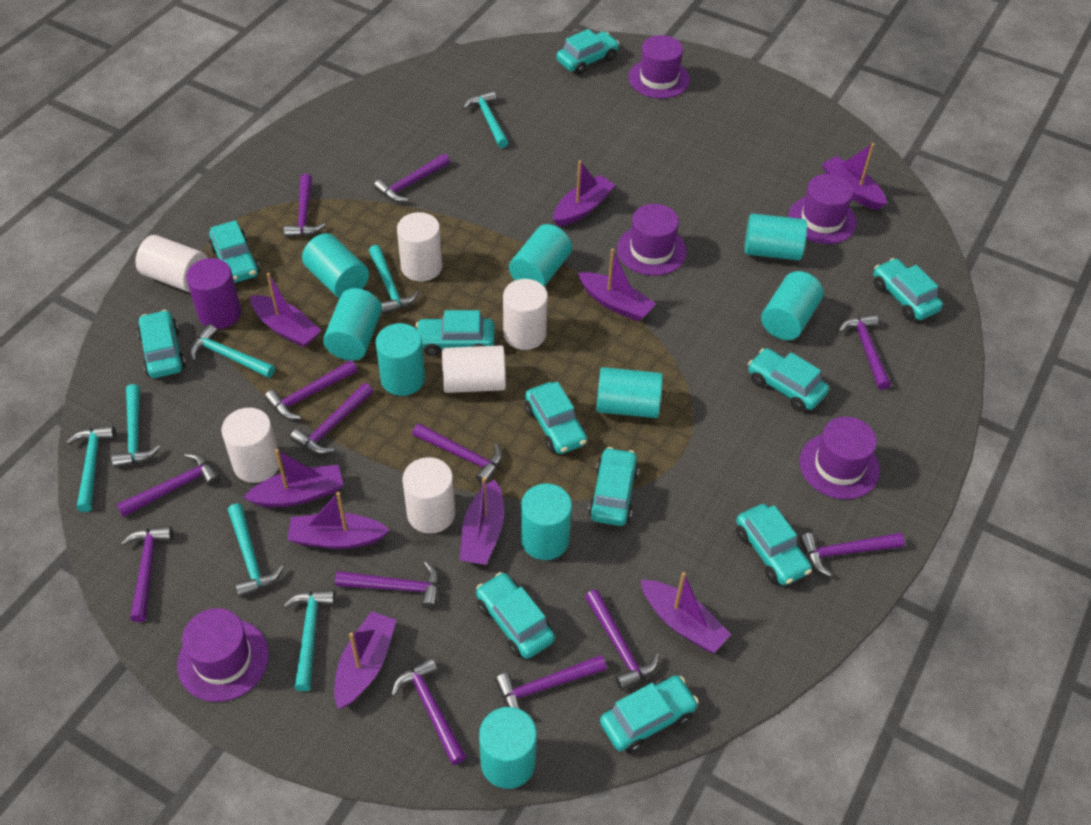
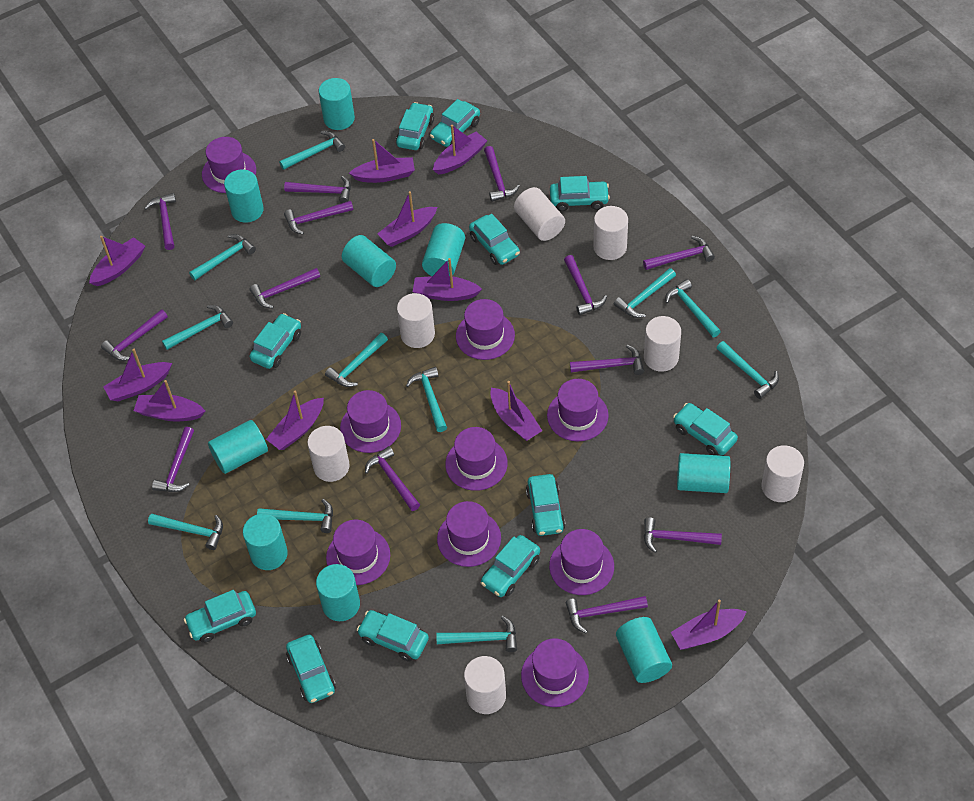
purple boat: [243,449,343,507] [250,273,321,348] [287,492,390,549] [334,611,397,709] [460,477,504,565] [553,160,615,227] [578,248,656,321] [641,572,731,653] [822,143,887,210] = 9 -> [89,236,145,286] [103,349,172,401] [134,380,205,422] [266,391,324,450] [349,139,415,183] [377,191,437,247] [413,258,482,301] [433,125,487,175] [490,381,542,441] [671,600,747,650] = 10
purple cylinder: [186,258,241,329] = 1 -> none = 0
purple hat: [177,608,269,702] [617,204,687,276] [628,35,690,98] [788,174,857,244] [800,417,880,499] = 5 -> [202,137,256,193] [326,520,390,585] [340,390,401,453] [437,501,501,567] [445,427,508,491] [456,299,515,360] [521,638,589,707] [547,379,609,441] [549,529,614,595] = 9
turquoise hammer: [66,425,116,512] [112,384,160,468] [190,324,275,378] [228,503,283,598] [283,590,335,691] [369,245,419,315] [463,91,509,148] = 7 -> [148,514,223,550] [162,305,233,350] [189,234,256,280] [257,499,333,533] [279,131,345,170] [325,333,388,387] [406,367,447,432] [436,616,517,652] [614,268,676,318] [665,279,721,337] [717,341,779,399] = 11
white cylinder: [135,235,208,292] [221,408,279,483] [397,212,442,281] [403,457,455,534] [442,345,506,393] [503,279,548,350] = 6 -> [307,426,350,482] [397,293,435,348] [464,656,506,714] [514,187,565,241] [593,206,628,260] [644,316,681,372] [761,445,804,502] = 7

